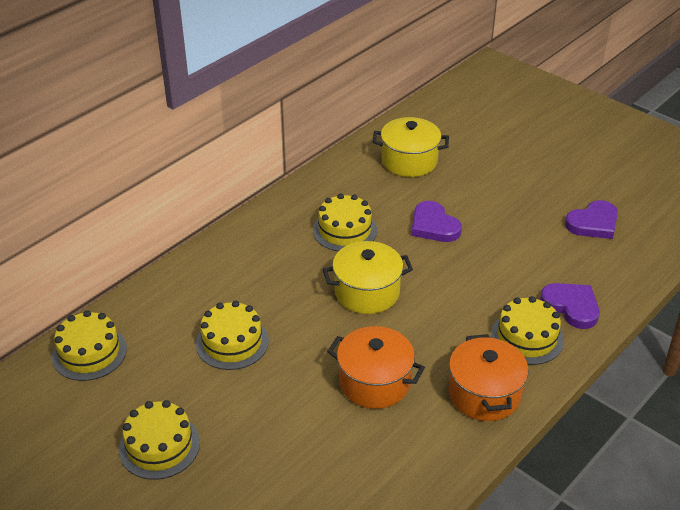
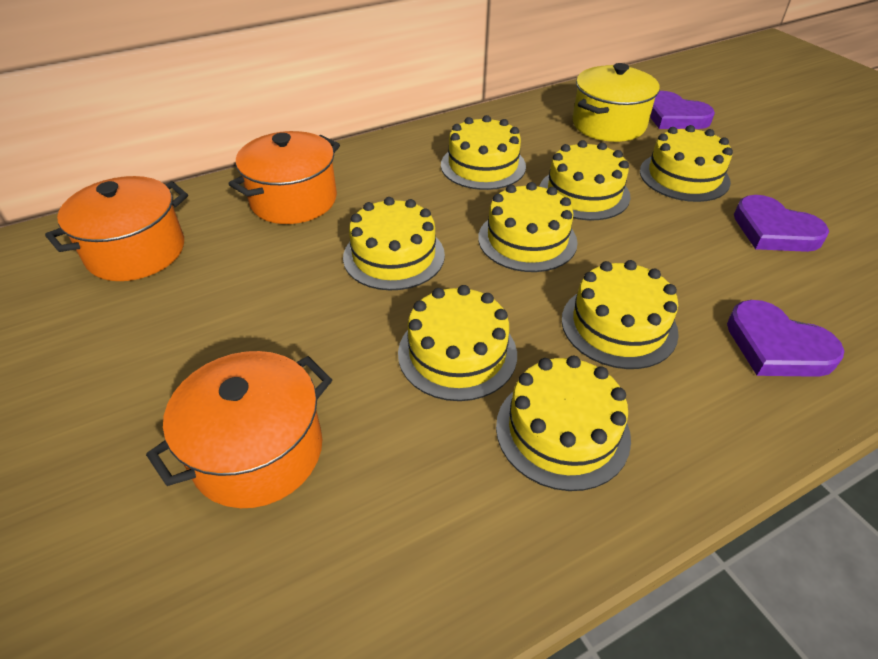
orange pot: [327,326,425,409] [449,334,529,421] = 2 -> [45,176,188,281] [146,351,332,508] [229,131,340,224] = 3
yellow cake: [52,310,127,381] [119,400,200,480] [196,301,269,370] [313,193,377,251] [491,296,564,365] = 5 -> [343,197,445,290] [398,285,517,401] [441,115,526,190] [478,182,578,272] [496,356,631,491] [539,140,631,220] [562,260,679,369] [640,125,733,202] = 8
yellow pot: [322,241,413,314] [372,117,449,177] = 2 -> [572,63,660,142] = 1

